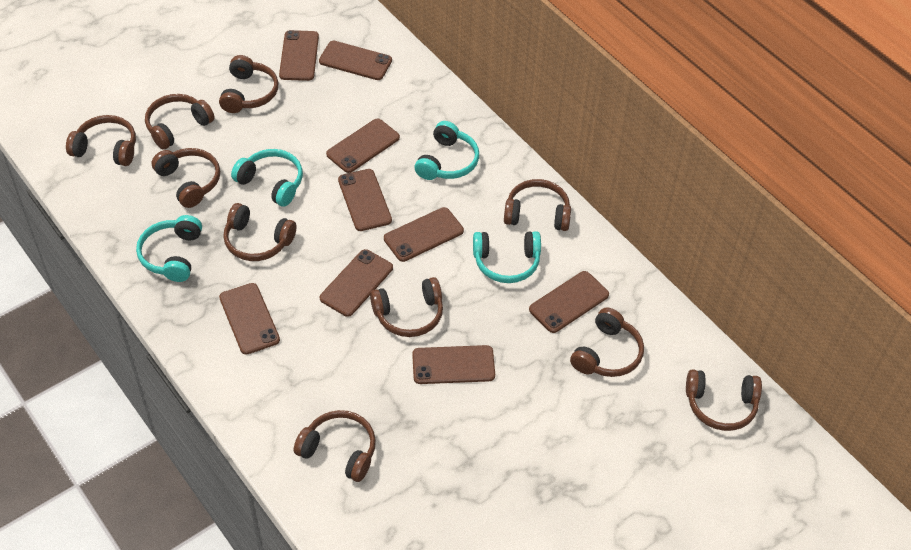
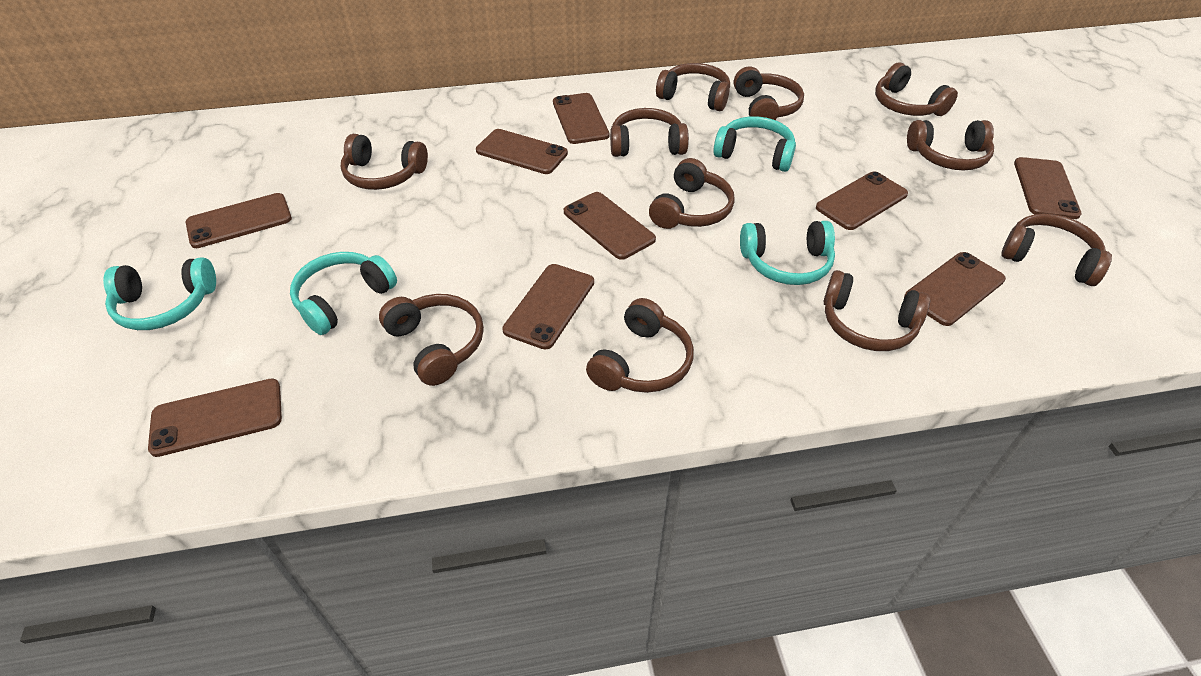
brown headphones: [66,115,136,166] [145,94,215,150] [151,148,220,208] [219,55,279,113] [223,203,296,261] [294,410,376,482] [370,277,443,337] [504,179,571,231] [570,308,644,377] [686,369,762,431] = 10 -> [341,134,428,190] [379,294,484,386] [586,298,694,393] [610,108,689,157] [649,158,735,229] [656,63,730,111] [734,66,804,120] [824,270,930,351] [875,62,958,116] [907,120,994,170] [1002,213,1112,286] = 11

